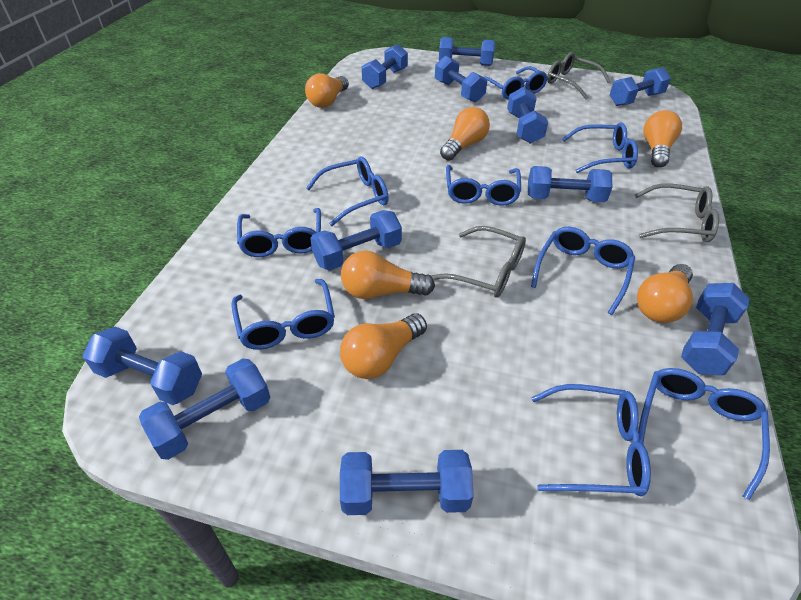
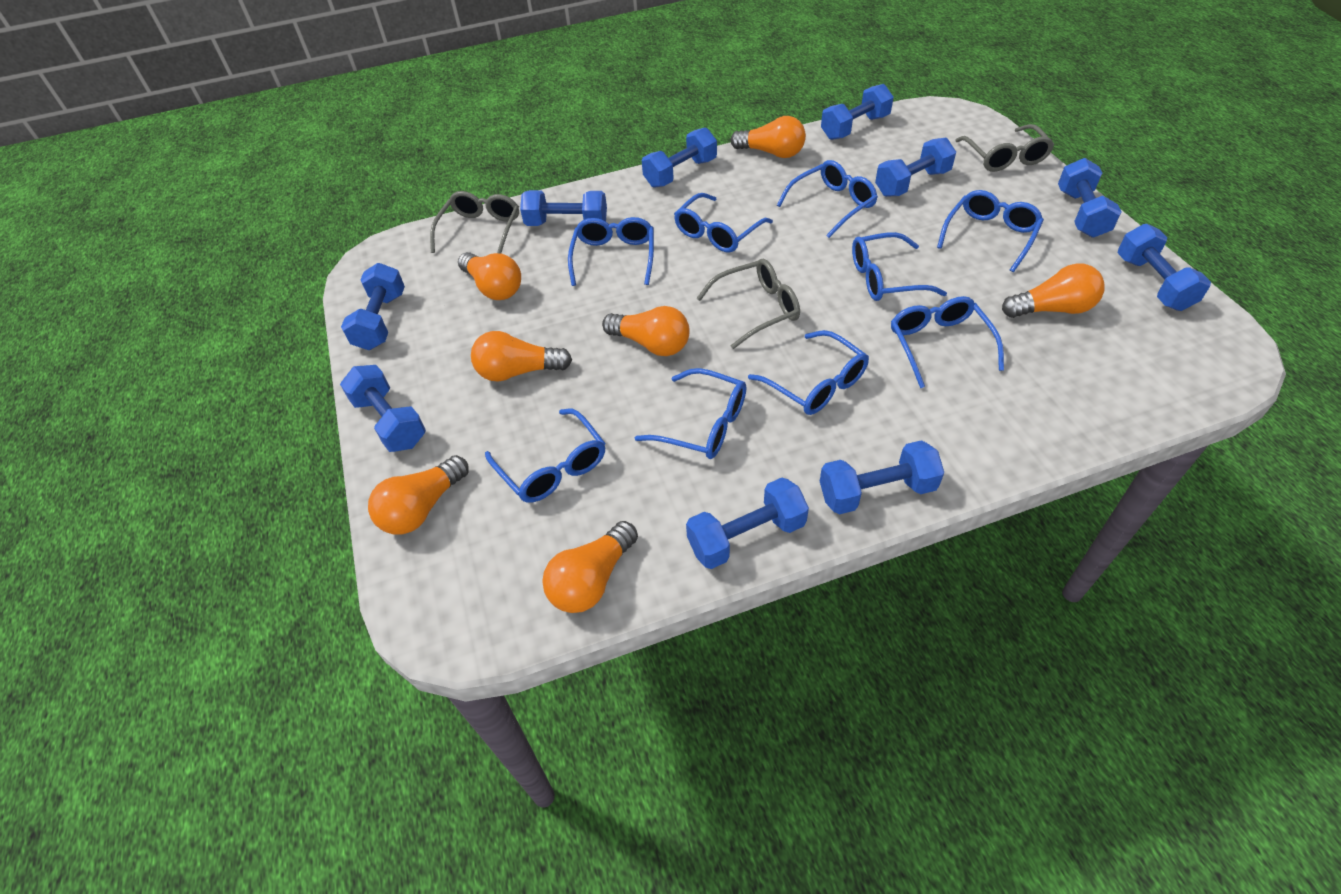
blue dumbbell: [83,327,202,405] [139,358,270,460] [310,210,402,271] [340,450,474,515] [362,44,408,89] [435,56,487,102] [439,37,495,66] [507,87,548,144] [528,166,612,202] [610,67,671,106] [681,283,750,376] = 11 -> [340,365,426,452] [341,263,405,350] [520,190,607,226] [642,127,717,188] [686,478,809,569] [820,440,944,514] [821,84,894,140] [875,138,956,197] [1058,158,1121,238] [1117,224,1211,311] = 10
orange light bulb: [305,73,349,108] [340,313,427,379] [341,250,435,299] [440,107,490,161] [637,264,693,323] [643,110,682,167] = 6 -> [368,455,469,535] [458,252,521,300] [471,331,572,382] [542,521,638,613] [602,306,690,356] [730,116,806,158] [1002,263,1105,318] = 7

